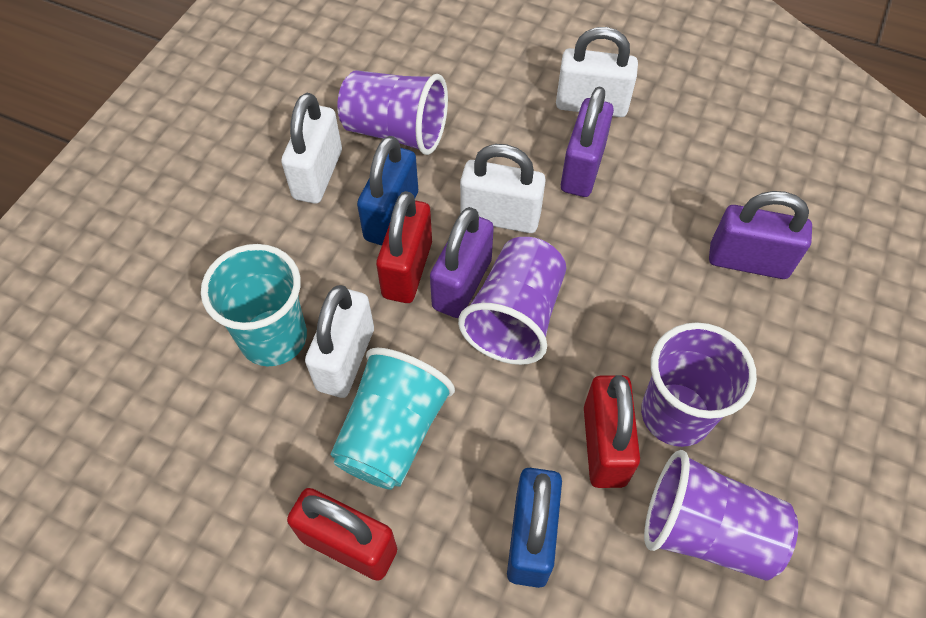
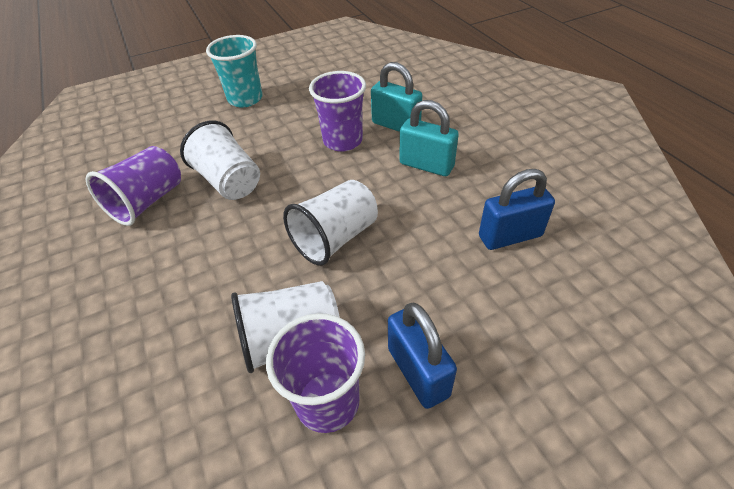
purple cup: [337,70,448,155] [458,237,566,365] [641,322,757,447] [644,450,798,581] = 4 -> [86,146,181,226] [266,313,365,433] [309,71,366,151] = 3
purple padlock: [430,207,494,318] [561,87,614,197] [709,191,812,279] = 3 -> none = 0
red padlock: [287,488,397,581] [376,191,432,303] [584,375,640,488] = 3 -> none = 0
turquoise cup: [201,244,307,366] [331,348,455,490] = 2 -> [206,35,263,107] = 1
turquoise padlock: none = 0 -> [371,62,422,132] [399,100,459,176] = 2
white cup: none = 0 -> [180,120,260,200] [231,281,339,373] [283,180,378,266] = 3
white padlock: [281,93,342,204] [305,285,374,398] [460,144,546,233] [556,27,638,117] = 4 -> none = 0

